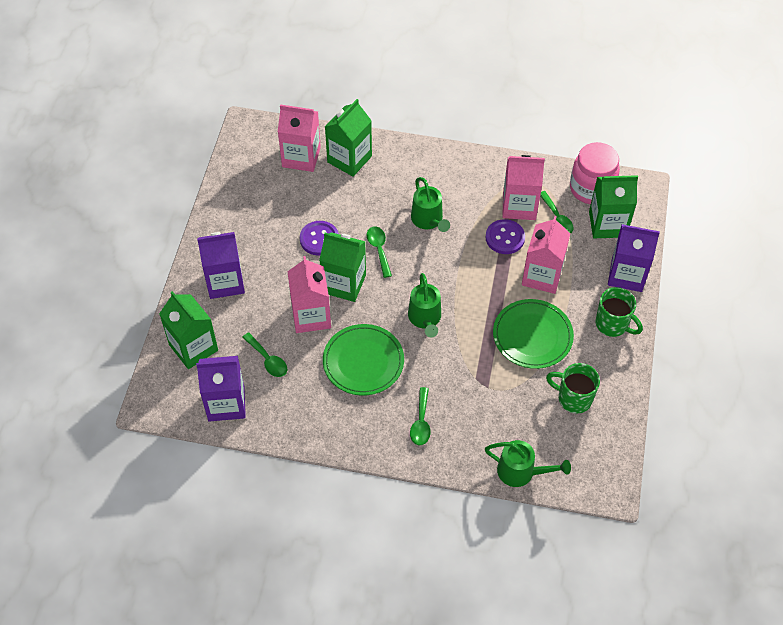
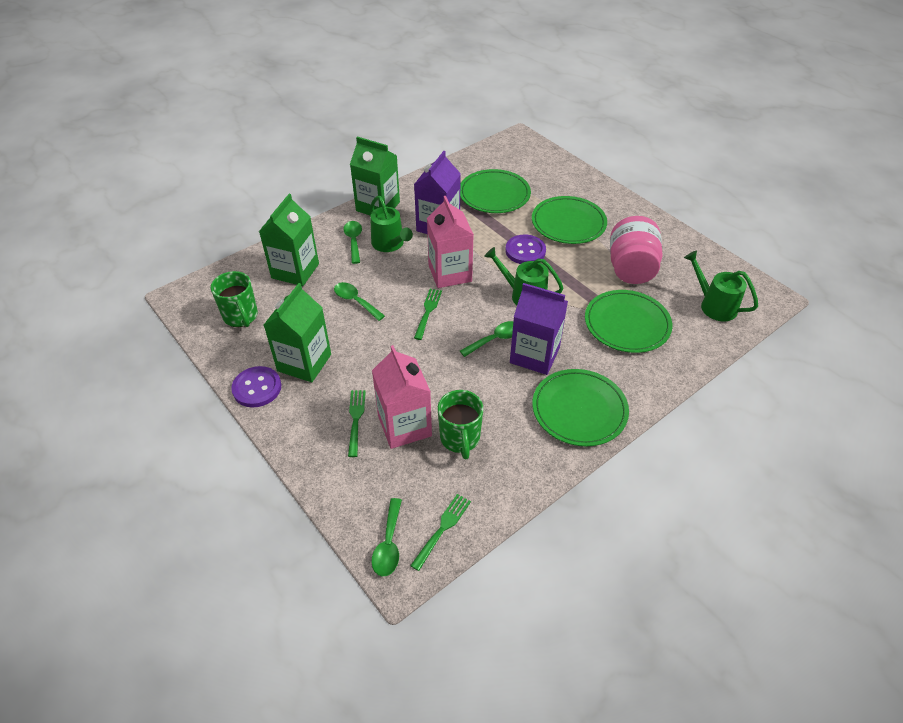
green carton: [159,291,218,369] [319,232,366,302] [325,99,372,177] [589,175,638,238] = 4 -> [259,194,319,286] [264,283,331,382] [350,137,400,216] = 3
green fork: none = 0 -> [348,390,366,457] [410,494,471,571] [414,289,442,340] = 3
green plate: [323,324,404,396] [493,299,574,369] = 2 -> [460,169,531,213] [532,196,607,244] [532,369,629,446] [585,290,673,353] = 4
pink carton: [278,104,321,172] [287,256,331,333] [502,155,545,220] [522,216,571,294] = 4 -> [372,345,432,449] [427,196,474,288] = 2
purple carton: [196,356,246,422] [197,232,245,299] [608,224,660,292] = 3 -> [414,151,461,234] [510,283,568,375] = 2

